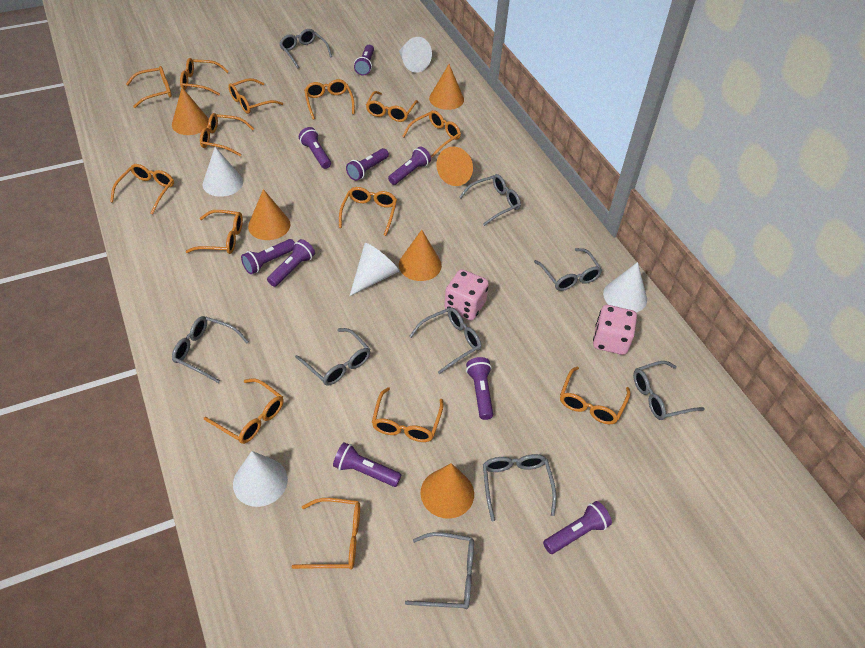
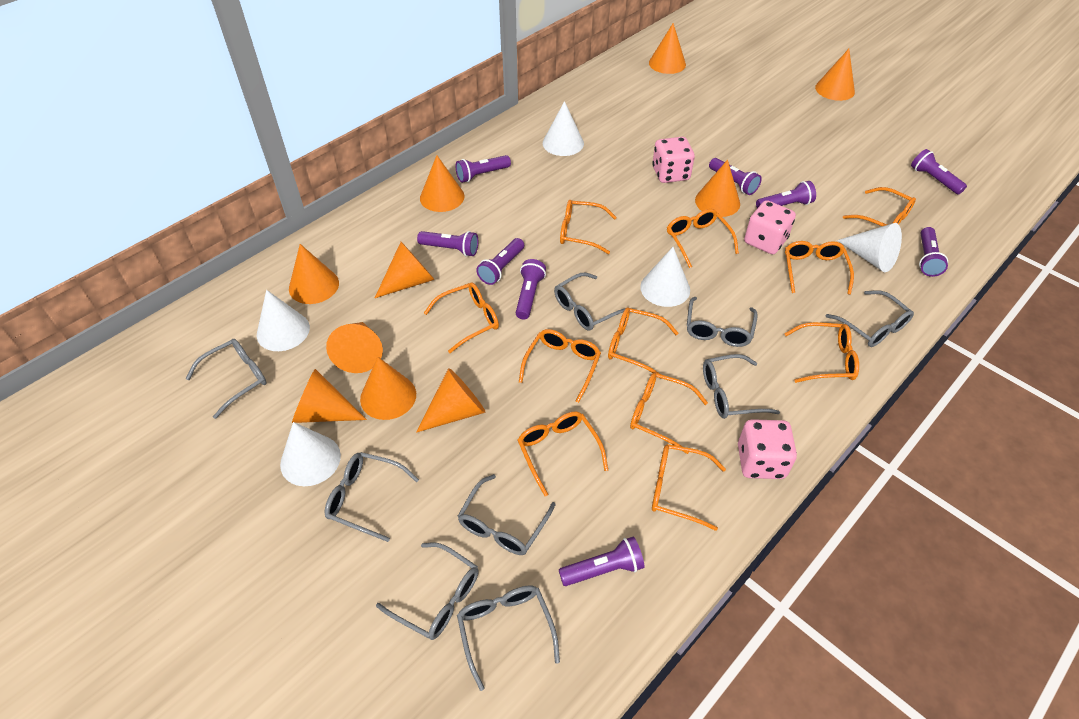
orange cone: [172,87,209,135] [248,189,290,240] [399,230,442,281] [420,463,474,519] [429,64,464,110] [436,147,473,186] = 6 -> [289,244,339,304] [292,369,367,423] [326,322,383,373] [360,357,416,420] [375,242,435,298] [416,368,486,433] [420,155,464,212] [649,23,686,74] [695,160,740,217] [815,49,855,101] = 10
orange glasses: [110,164,174,214] [126,66,172,108] [180,58,229,96] [185,210,243,254] [200,113,254,156] [204,378,283,444] [228,78,283,114] [292,498,360,570] [304,79,355,120] [339,187,397,236] [366,91,418,122] [372,387,444,442] [402,110,461,158] [560,366,630,424] = 14 -> [424,283,499,353] [518,411,608,496] [519,329,601,403] [560,200,617,254] [608,308,679,374] [630,373,708,454] [652,444,726,531] [667,209,739,268] [784,322,859,383] [785,241,854,295] [843,187,916,226] = 11
pink dice: [444,269,489,320] [593,305,637,355] = 2 -> [652,137,695,183] [738,419,797,479] [744,200,796,254] = 3

